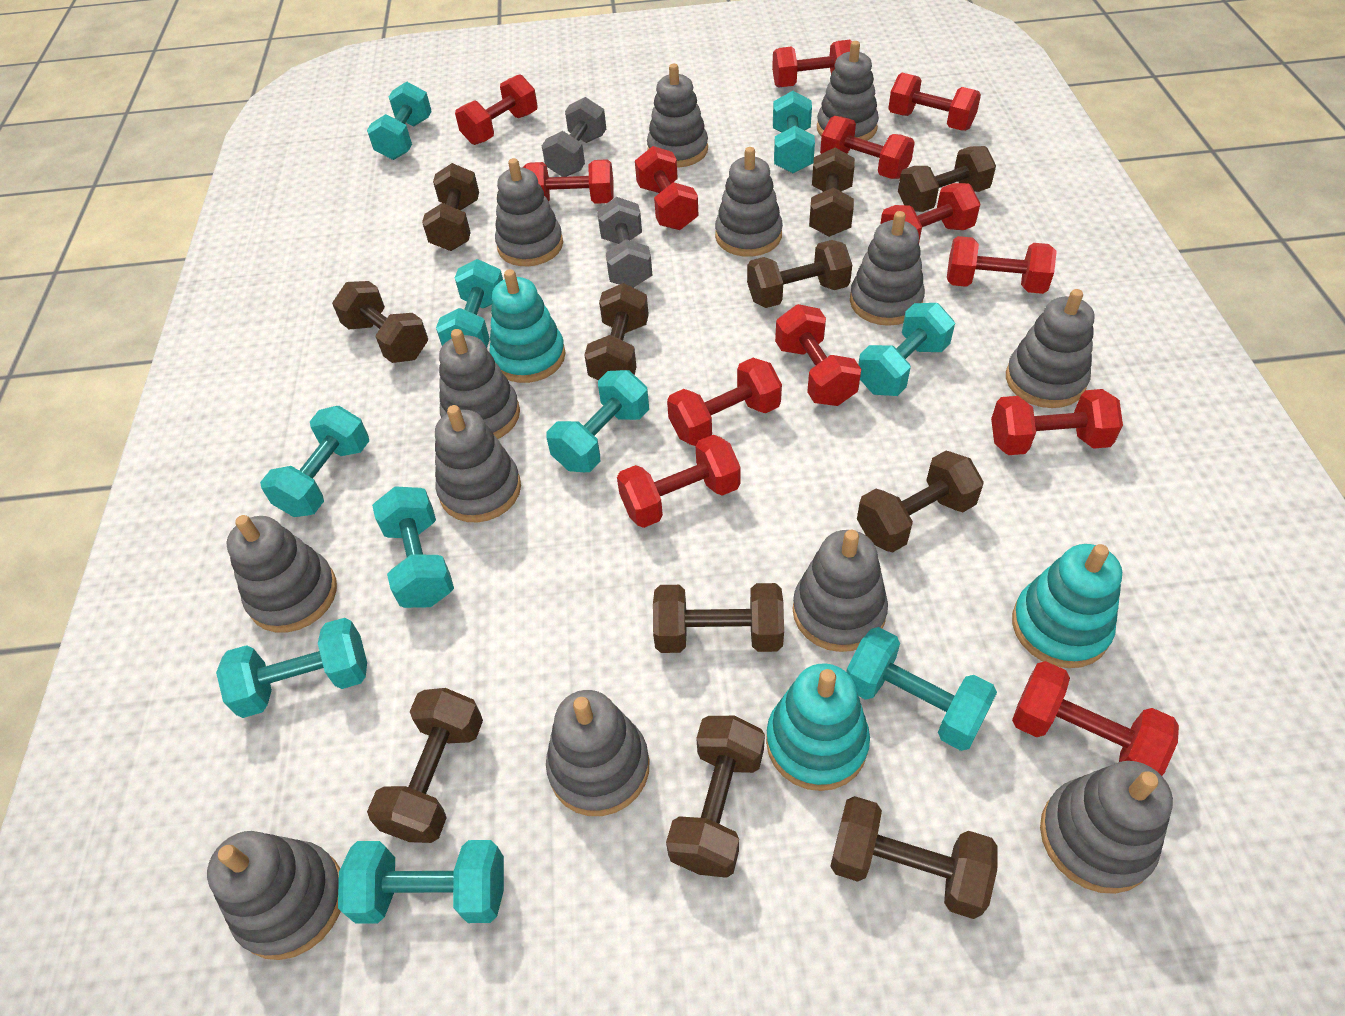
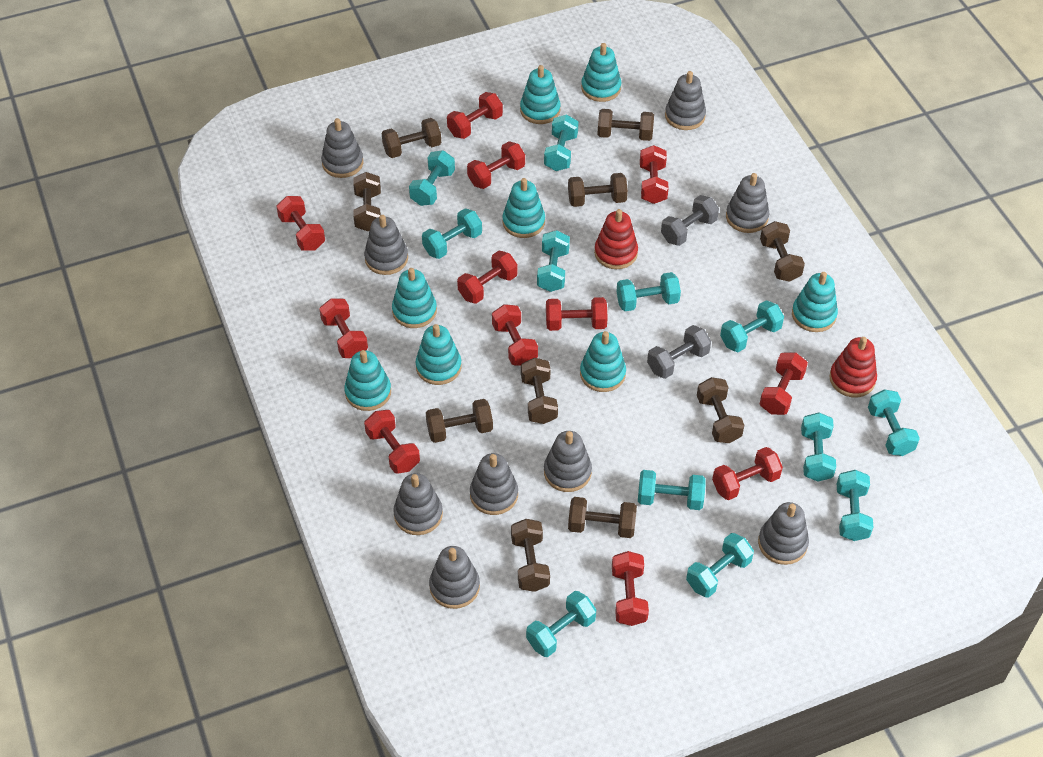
brown dumbbell: [332,281,428,363] [367,688,483,843] [422,163,479,251] [585,283,649,380] [653,583,784,653] [666,716,765,878] [747,240,852,308] [809,147,855,237] [830,796,998,919] [857,451,984,553] [898,146,996,212] = 11 -> [353,172,381,232] [382,118,441,158] [426,399,493,443] [511,519,550,592] [521,358,558,424] [568,173,628,207] [568,497,637,538] [597,109,654,141] [697,377,744,443] [760,221,805,282] = 10
grey stacking toy: [207,831,341,960] [226,515,337,633] [435,405,521,522] [439,329,520,439] [495,158,563,266] [546,690,650,816] [647,64,708,168] [715,147,783,257] [792,530,888,652] [817,41,879,141] [850,211,925,326] [1006,289,1095,408] [1040,761,1173,894] = 13 -> [321,118,363,178] [364,215,408,275] [393,473,443,535] [429,546,480,609] [470,453,518,515] [544,431,592,492] [665,71,706,130] [726,173,769,233] [758,502,809,565] = 9
red dumbbell: [455,74,538,145] [523,159,614,204] [617,435,741,528] [635,146,698,230] [667,358,782,446] [772,40,852,88] [775,304,861,406] [820,116,915,179] [880,183,980,243] [888,73,981,131] [947,236,1057,294] [991,389,1123,455] [1012,661,1179,776] = 13 -> [276,196,325,251] [319,298,368,358] [364,410,420,474] [447,92,503,139] [457,251,517,304] [467,141,525,189] [492,304,538,366] [546,297,608,331] [612,551,649,626] [640,145,669,204] [712,447,783,500] [760,352,808,415] = 12
red stacking toy: none = 0 -> [594,209,638,269] [829,337,877,397] = 2
turquoise dumbbell: [216,618,367,718] [260,406,369,517] [338,840,504,924] [367,81,432,160] [372,486,454,608] [436,259,503,348] [546,370,649,472] [773,91,815,173] [846,627,997,751] [858,303,955,396] = 10 -> [409,150,455,206] [422,208,482,259] [526,591,596,657] [537,230,570,292] [544,114,578,171] [616,272,681,311] [638,470,706,510] [686,533,754,598] [720,300,784,352] [801,413,836,481] [837,470,873,541] [868,389,920,456] = 12
turquoise stacking toy: [489,269,566,383] [766,663,870,791] [1012,544,1122,668] = 3 -> [344,350,391,411] [392,268,437,328] [415,324,462,385] [502,178,545,238] [520,65,561,124] [580,331,626,392] [581,43,622,102] [792,272,838,332] = 8

